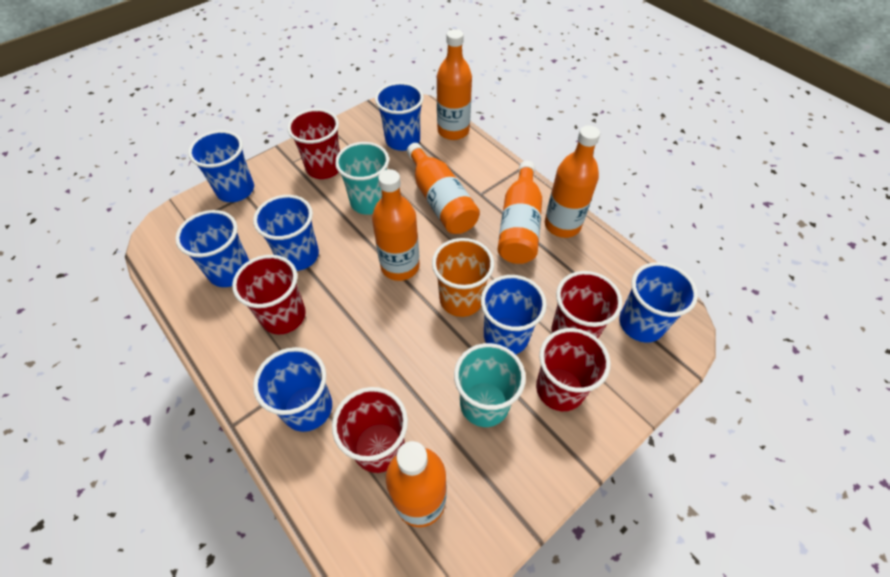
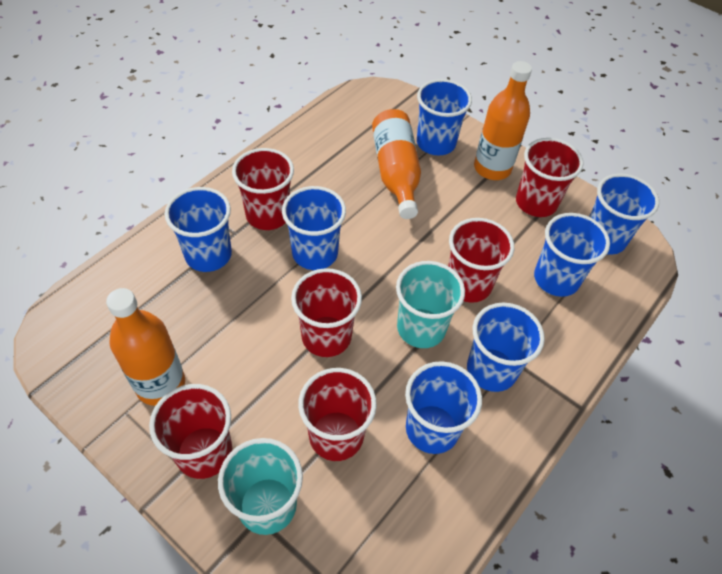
orange bottle: [372,169,420,281] [386,441,447,527] [407,143,480,234] [437,29,472,140] [497,161,542,264] [545,125,600,238] = 6 -> [106,288,185,406] [372,109,421,219] [474,61,532,180] = 3
orange cup: [432,238,494,317] = 1 -> none = 0
red cup: [232,255,306,334] [287,109,340,179] [332,387,408,473] [536,328,610,411] [552,271,622,338] = 5 -> [149,384,232,479] [232,148,294,230] [291,268,362,357] [298,368,377,461] [448,218,514,303] [516,138,584,217] = 6

